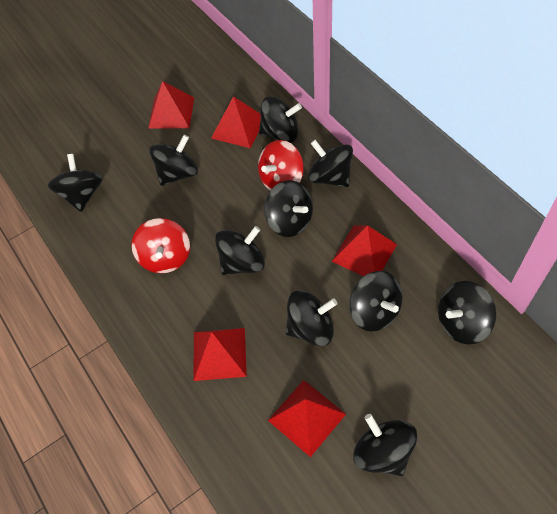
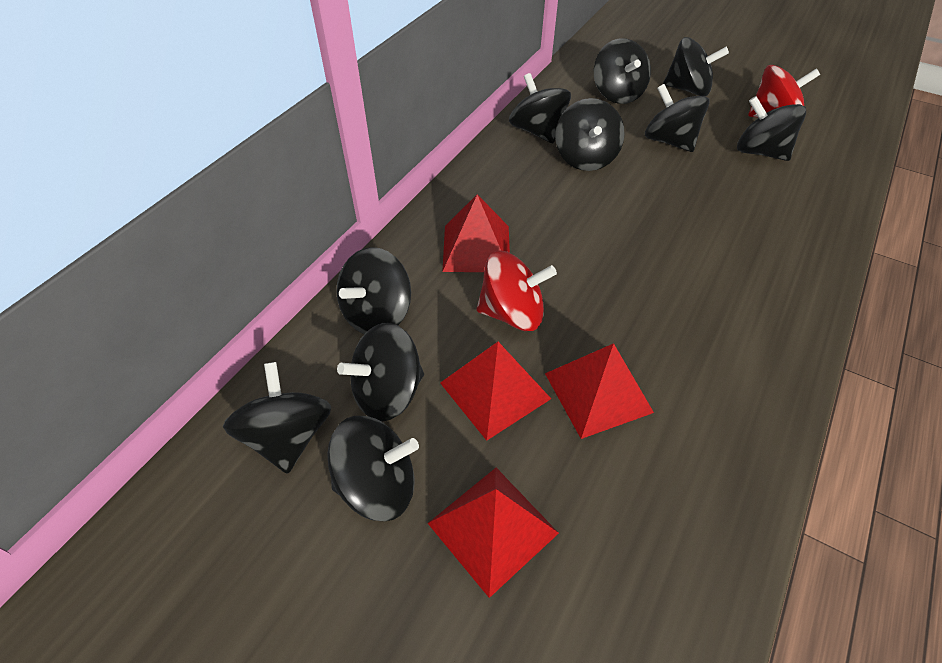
red pyramid: [148,81,194,129] [194,328,247,381] [211,96,261,148] [268,380,346,457] [332,225,397,276] = 5 -> [428,468,559,598] [440,342,551,441] [442,195,510,272] [545,343,654,439] = 4

